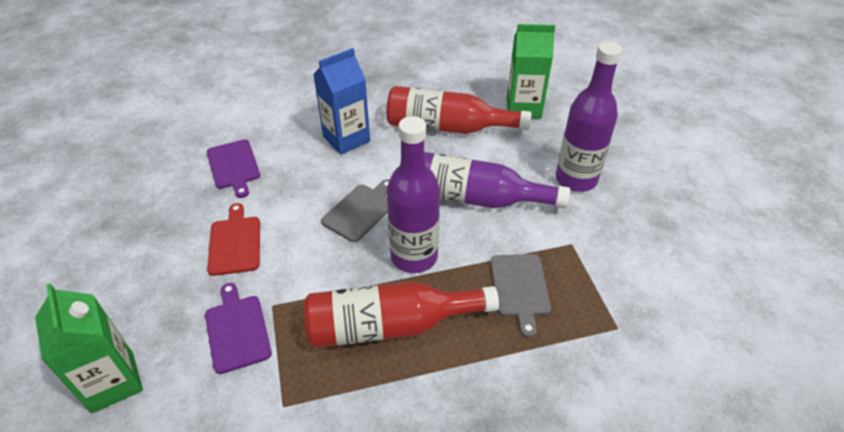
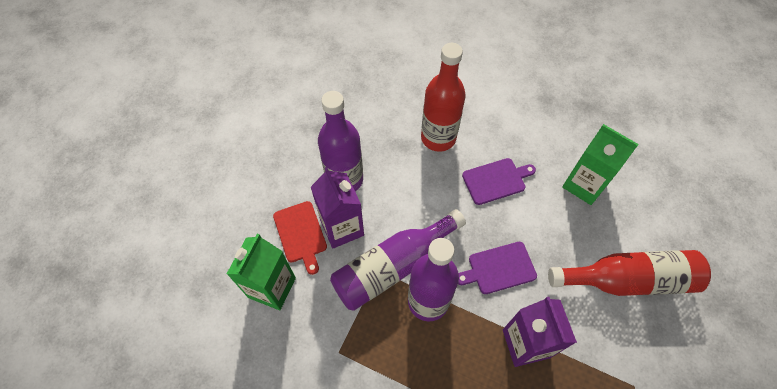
blue carton: [313,48,370,155] = 1 -> none = 0
grey cutting board: [321,179,389,242] [490,254,551,338] = 2 -> none = 0
purple carton: none = 0 -> [311,167,364,249] [503,297,577,367] = 2

